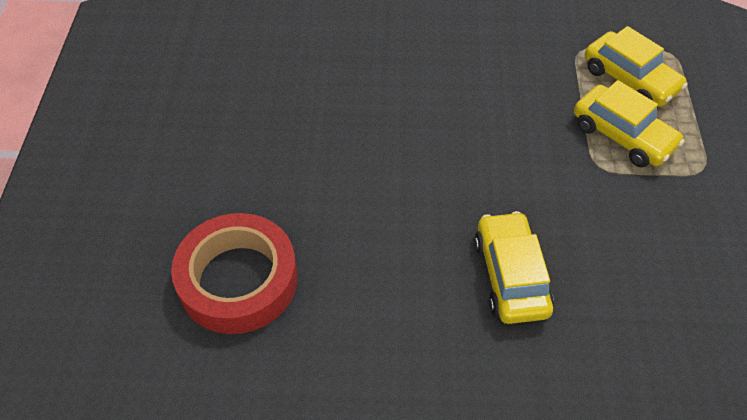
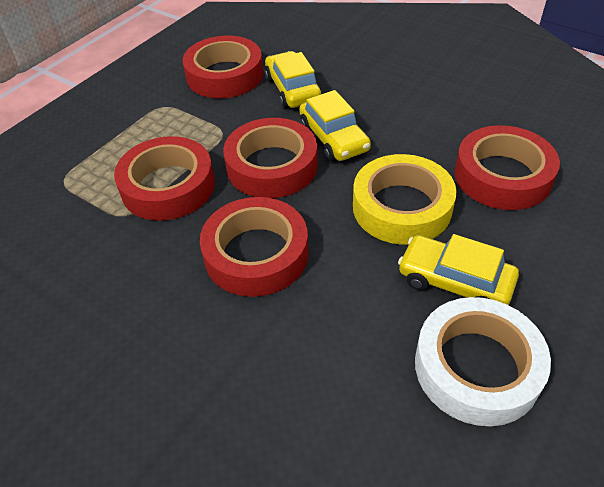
red tape: [171,213,297,334] = 1 -> [114,136,215,221] [183,36,263,98] [200,197,309,297] [223,118,318,198] [455,125,560,210] = 5
white tape: none = 0 -> [415,297,551,426] = 1
yellow tape: none = 0 -> [353,154,457,245] = 1

